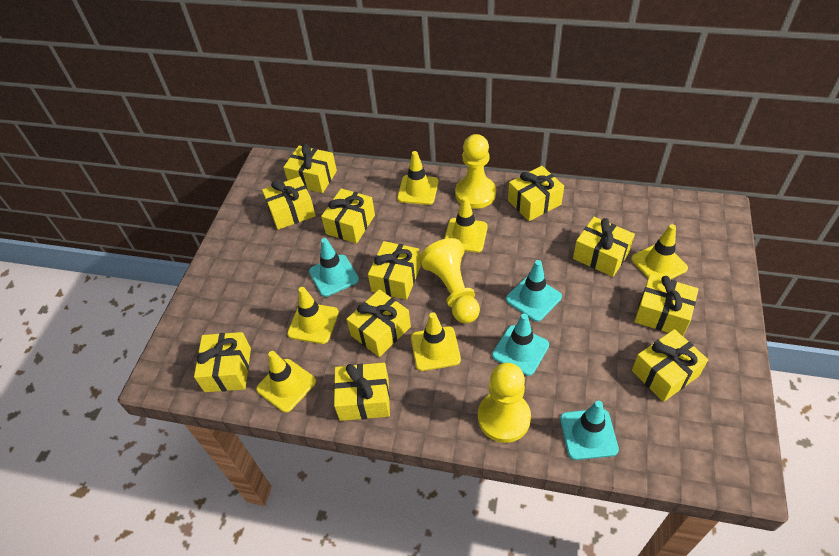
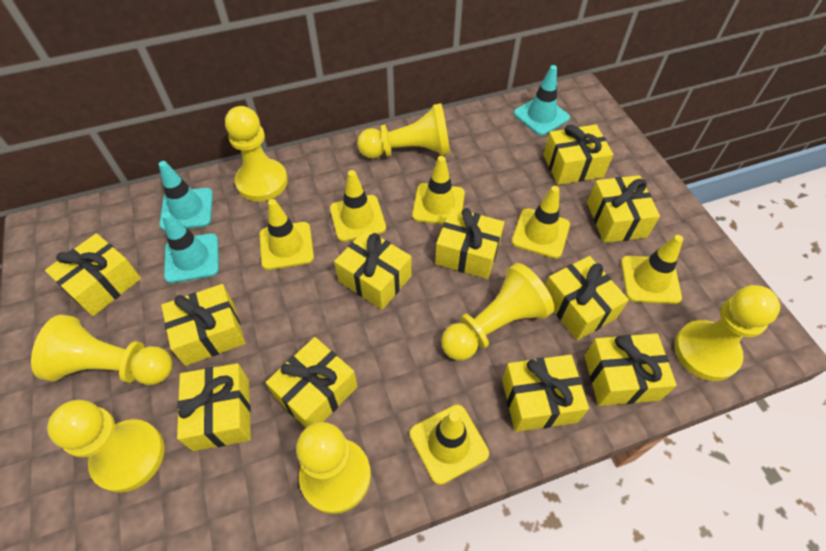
turquoise traffic cone: [309,238,359,297] [492,314,549,376] [506,260,562,322] [560,401,619,460] = 4 -> [159,161,213,231] [162,212,219,283] [514,65,570,136] = 3
yellow pawn: [419,238,480,323] [455,134,496,209] [478,363,531,443] = 3 -> [31,315,173,385] [47,400,165,493] [225,106,288,202] [296,422,371,514] [357,103,450,158] [441,263,555,360] [674,285,780,381] = 7

